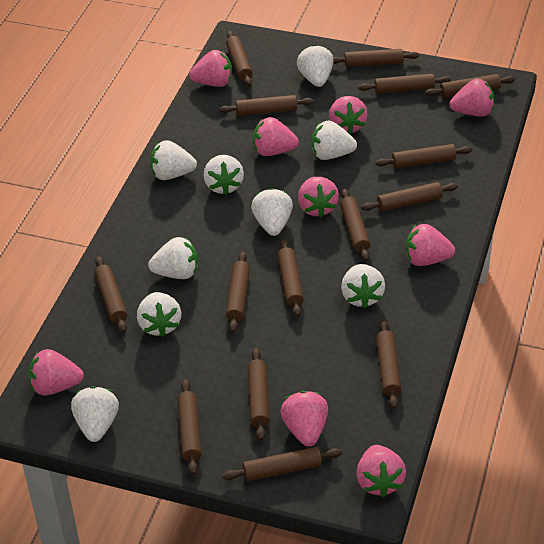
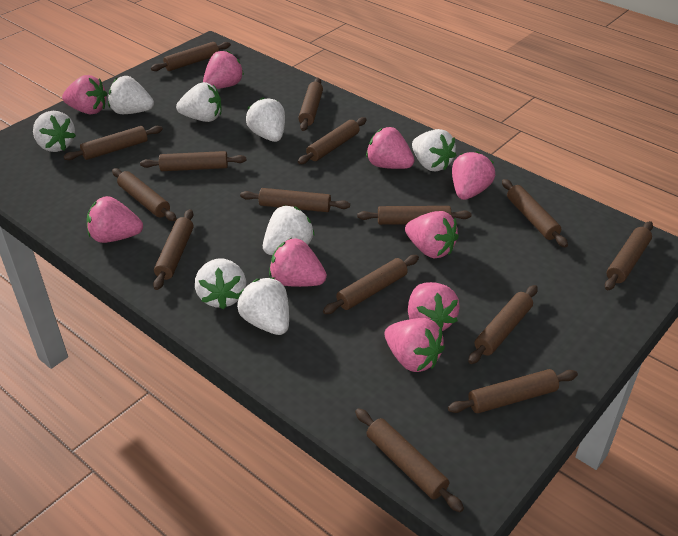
white strawberry: [71,386,119,442] [137,292,181,337] [148,237,198,279] [150,140,197,180] [204,155,244,195] [251,188,293,236] [297,44,334,87] [311,121,357,160] [341,264,385,309] = 9 -> [33,111,76,152] [108,76,154,114] [176,82,221,122] [195,258,246,310] [237,277,289,335] [246,97,285,142] [263,205,315,255] [412,129,456,171] = 8

